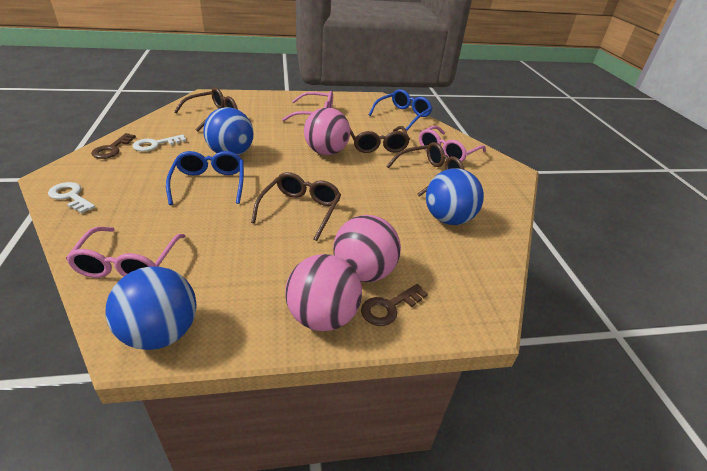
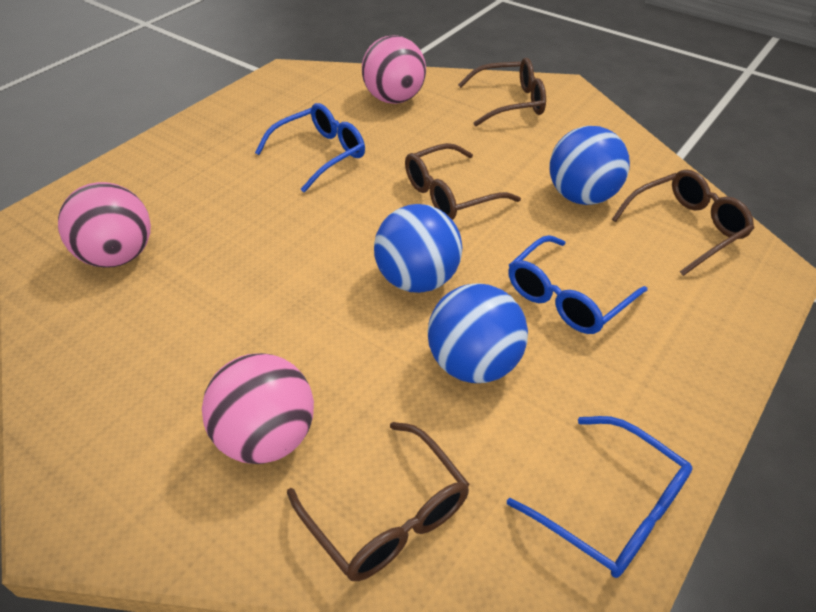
blue glasses: [166,151,244,205] [369,89,433,131] = 2 -> [255,103,365,193] [507,416,693,578] [508,235,648,334] = 3
brown key: [91,133,136,159] [361,284,428,326] = 2 -> none = 0
pink glasses: [66,227,185,278] [282,91,333,121] [419,126,486,162] = 3 -> none = 0
white key: [48,182,95,213] [133,135,186,152] = 2 -> none = 0

